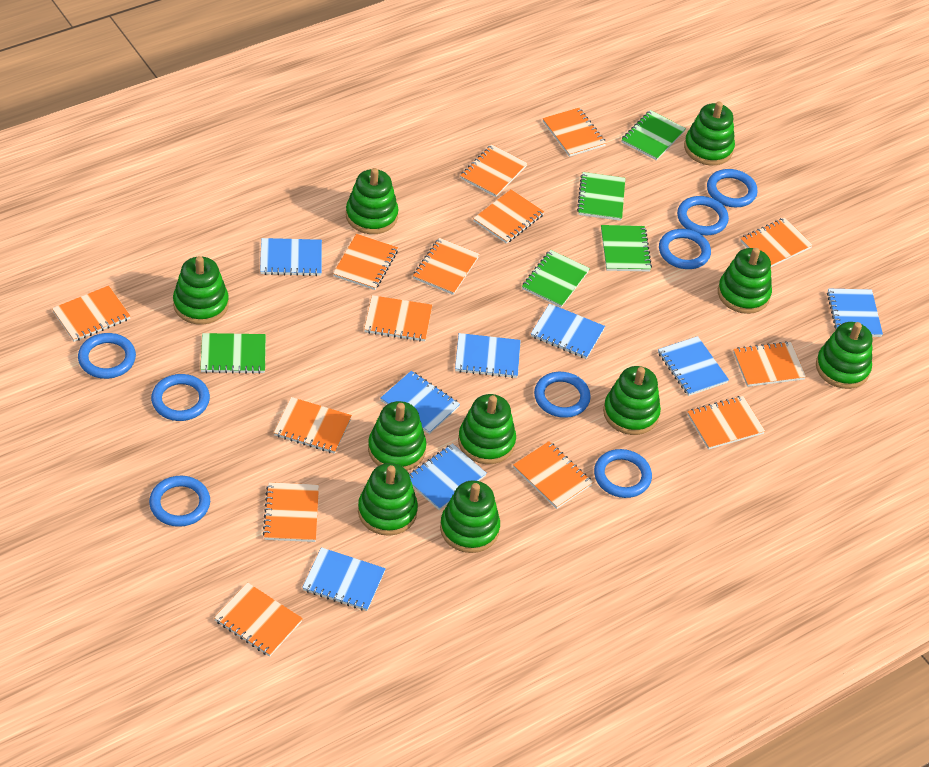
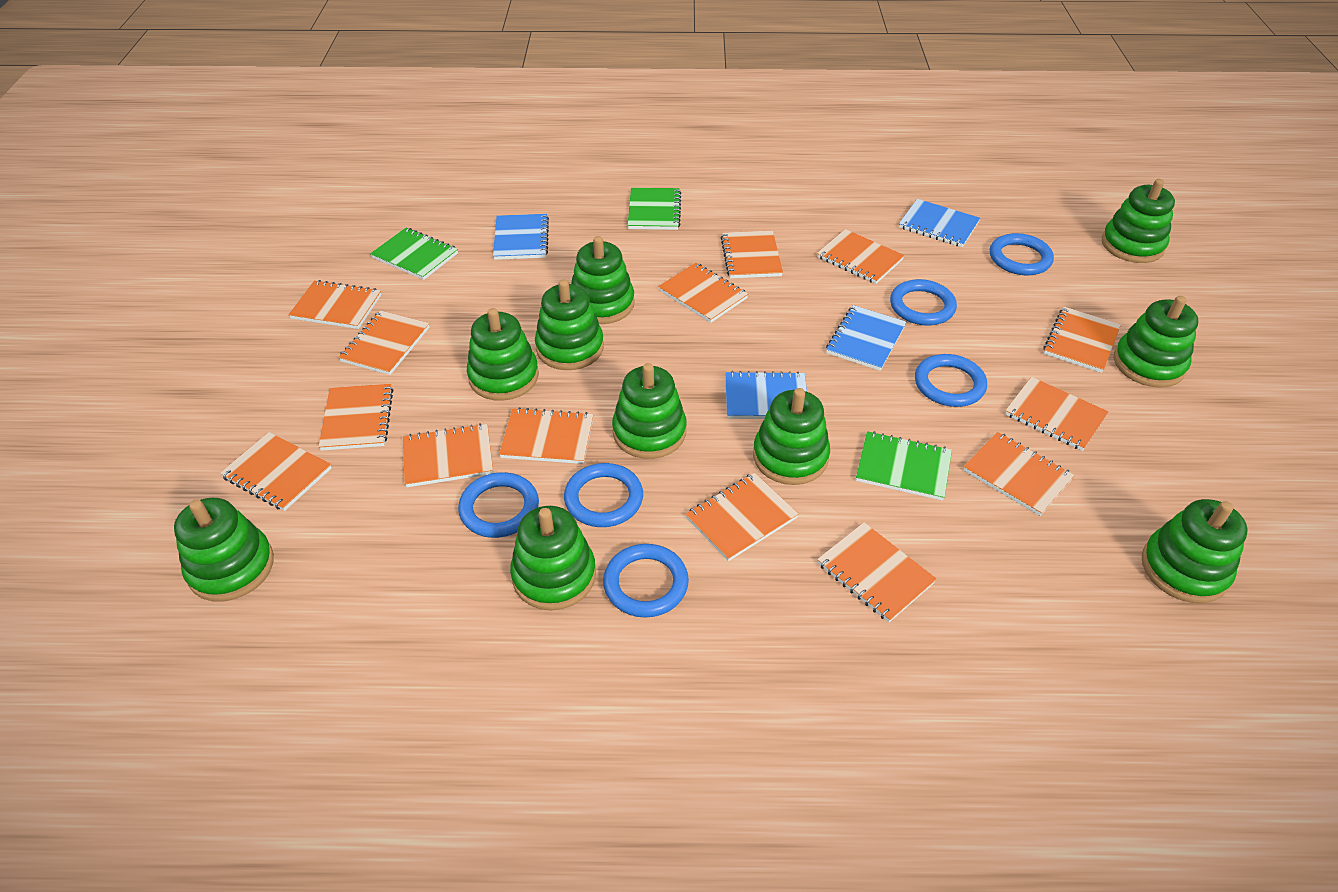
blue notebook: [260,238,322,276] [302,547,386,611] [381,371,460,434] [409,443,487,510] [455,333,521,378] [531,303,605,359] [658,336,729,396] [827,289,883,337] = 8 -> [493,214,549,260] [725,371,807,419] [826,305,906,371] [899,199,980,247] = 4
blue ring: [78,333,136,379] [149,476,210,527] [151,374,210,421] [534,372,591,418] [594,449,652,498] [659,229,711,269] [677,196,729,235] [707,169,758,207] = 8 -> [458,472,539,538] [564,463,643,527] [603,544,689,618] [890,279,957,325] [915,354,987,407] [990,233,1054,275] = 6
green notebook: [200,333,266,374] [522,250,590,307] [577,172,625,221] [601,225,652,272] [621,110,686,161] = 5 -> [370,228,458,280] [628,188,681,230] [856,431,952,501] = 3

